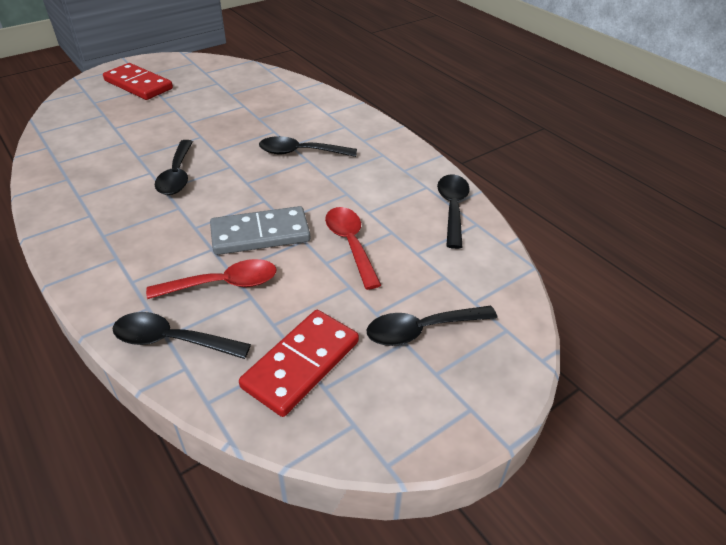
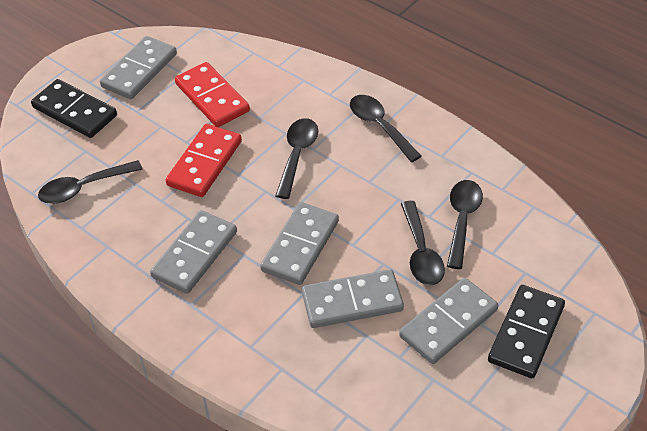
black domino: none = 0 -> [31,79,117,138] [488,285,565,378] = 2
grey domino: [210,206,310,255] = 1 -> [100,36,177,99] [150,210,237,294] [260,202,339,285] [302,269,404,328] [399,278,498,364] = 5
red spoon: [146,259,277,299] [325,207,381,290] = 2 -> none = 0

